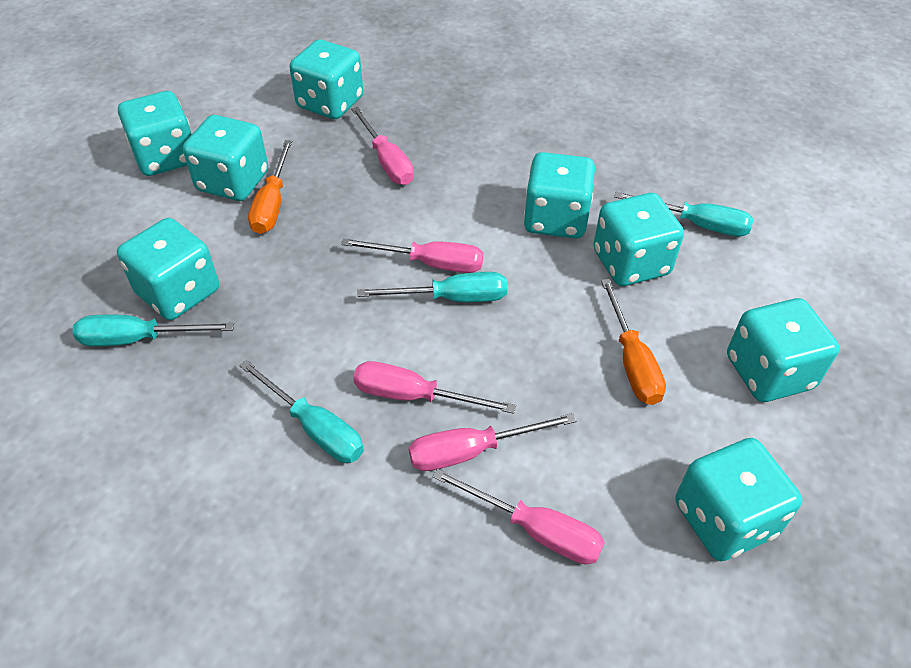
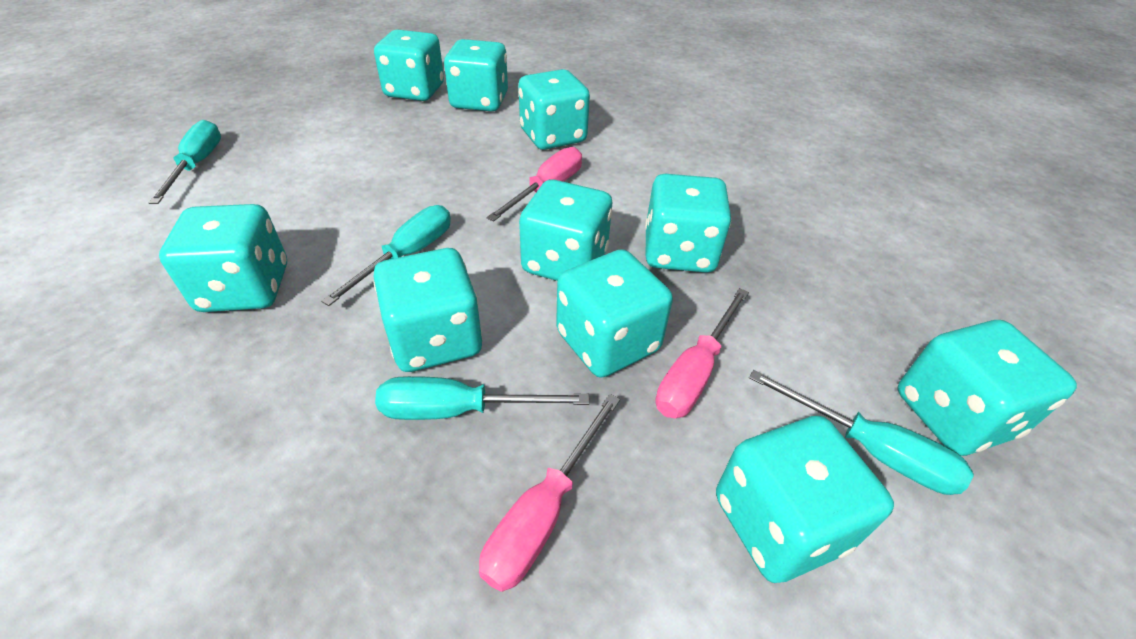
orange screwdriver: [248,140,292,234] [601,279,666,405] = 2 -> none = 0
pink screwdriver: [341,238,483,273] [351,107,414,185] [353,361,516,414] [409,413,576,471] [432,468,605,564] = 5 -> [479,394,620,592] [487,147,582,222] [656,288,749,418] = 3
turquoise dice: [117,218,219,320] [118,91,192,176] [183,115,268,201] [289,39,363,119] [524,152,595,239] [593,193,684,286] [675,438,802,561] [727,298,840,402] = 8 -> [159,204,287,312] [373,248,482,372] [374,30,444,101] [444,39,508,111] [518,69,590,150] [519,179,612,281] [556,249,673,378] [645,174,731,273] [716,416,894,583] [897,320,1077,456] = 10

